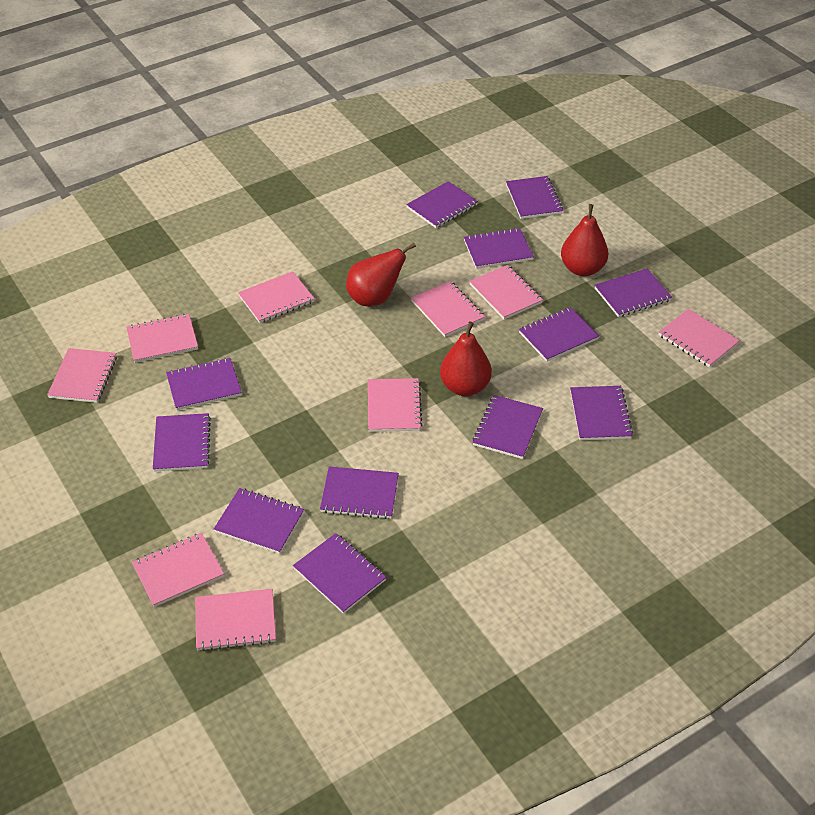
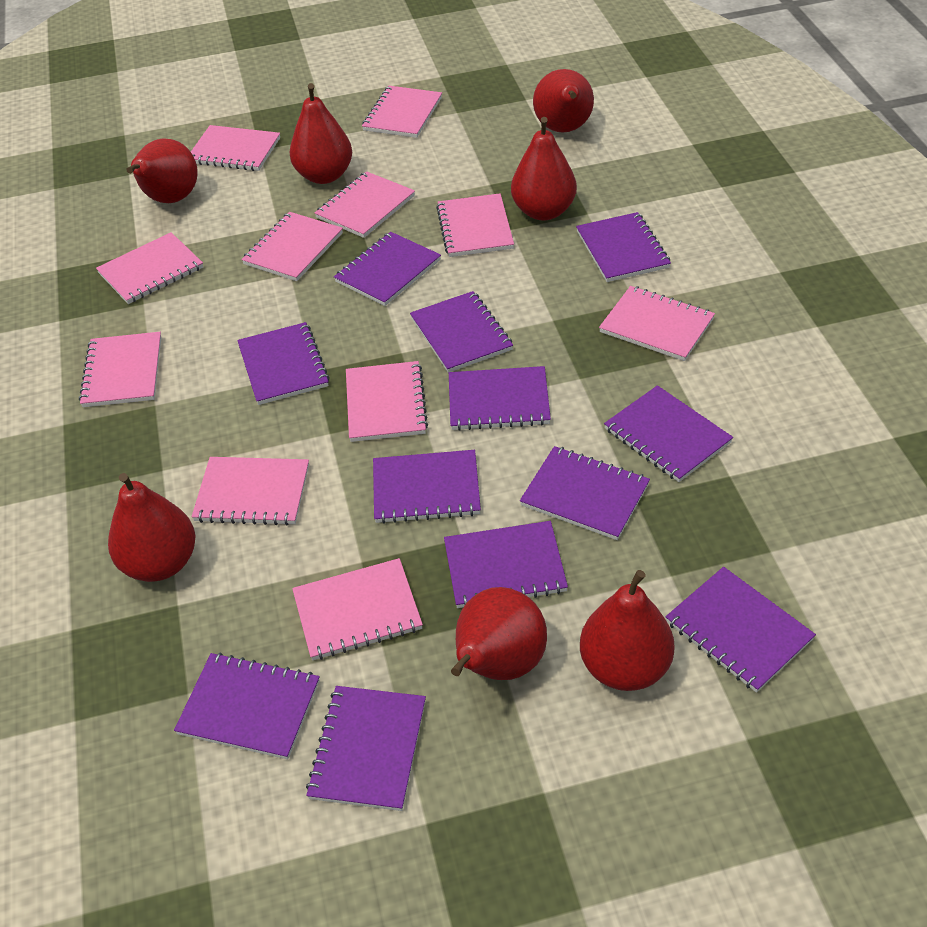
pink notebook: [47,348,117,403] [126,314,198,363] [132,533,224,607] [195,589,276,651] [238,271,315,323] [368,378,423,432] [411,281,485,337] [469,265,543,319] [659,309,740,367] = 9 -> [79,332,161,407] [96,232,203,304] [191,125,280,171] [192,457,309,526] [242,212,343,281] [292,558,423,660] [315,171,415,238] [346,361,428,442] [362,86,442,138] [436,193,514,257] [599,286,715,361] = 11
red pear: [346,243,416,306] [440,322,492,396] [561,204,608,276] = 3 -> [108,473,195,582] [126,138,198,203] [289,83,352,184] [451,587,547,680] [511,117,577,221] [533,69,594,133] [580,570,675,691] = 7

